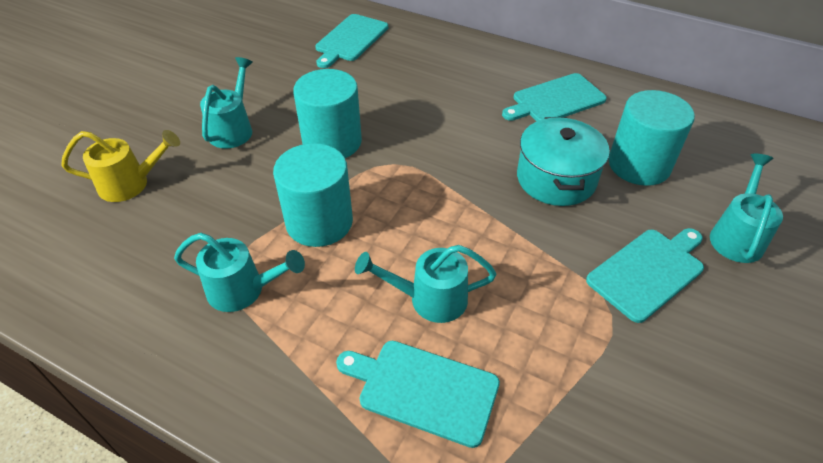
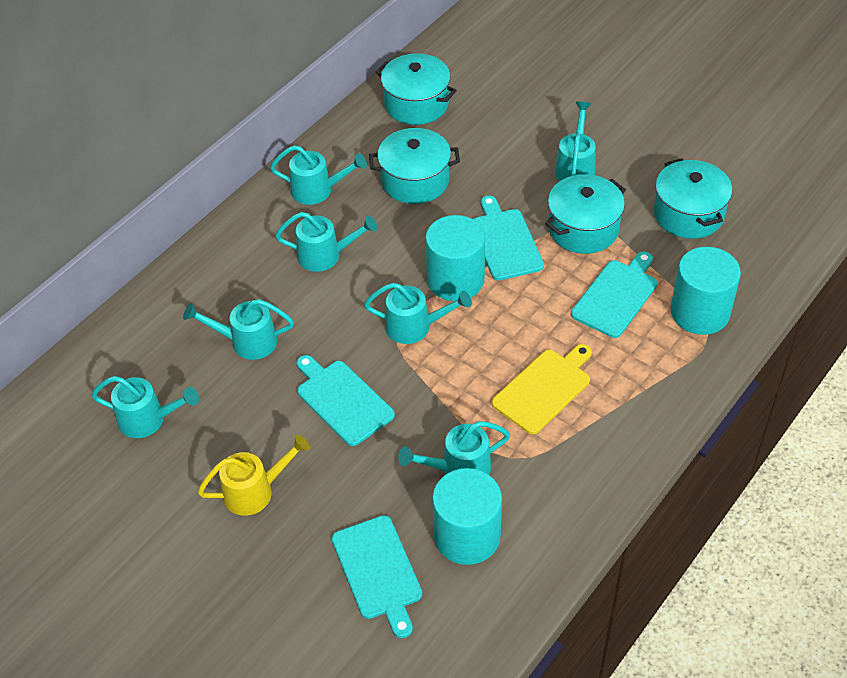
turquoise pot: [517,117,610,206] = 1 -> [369,128,460,204] [376,53,457,125] [545,174,626,254] [654,158,732,239] = 4
turquoise watering can: [174,233,305,312] [200,57,253,149] [355,245,497,323] [710,154,783,263] = 4 -> [91,376,199,438] [183,299,294,360] [270,145,367,205] [275,212,378,272] [364,283,472,344] [398,421,510,475] [555,101,596,181] = 7
yellow cutting board: none = 0 -> [492,344,592,434] = 1

